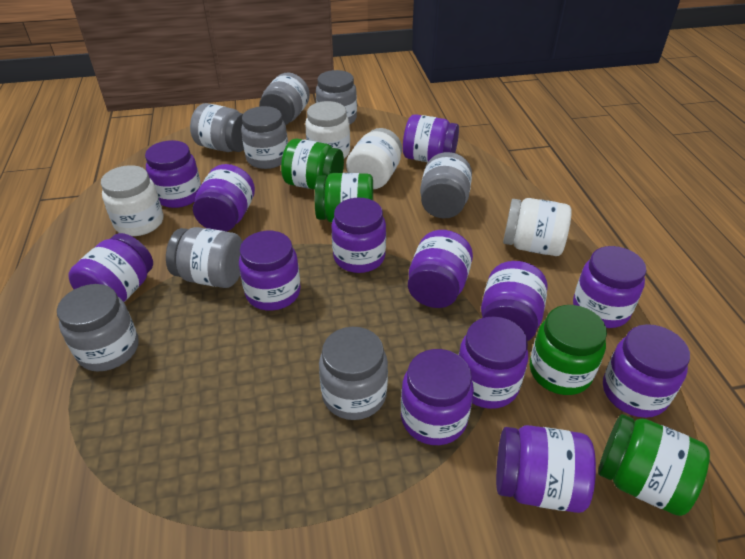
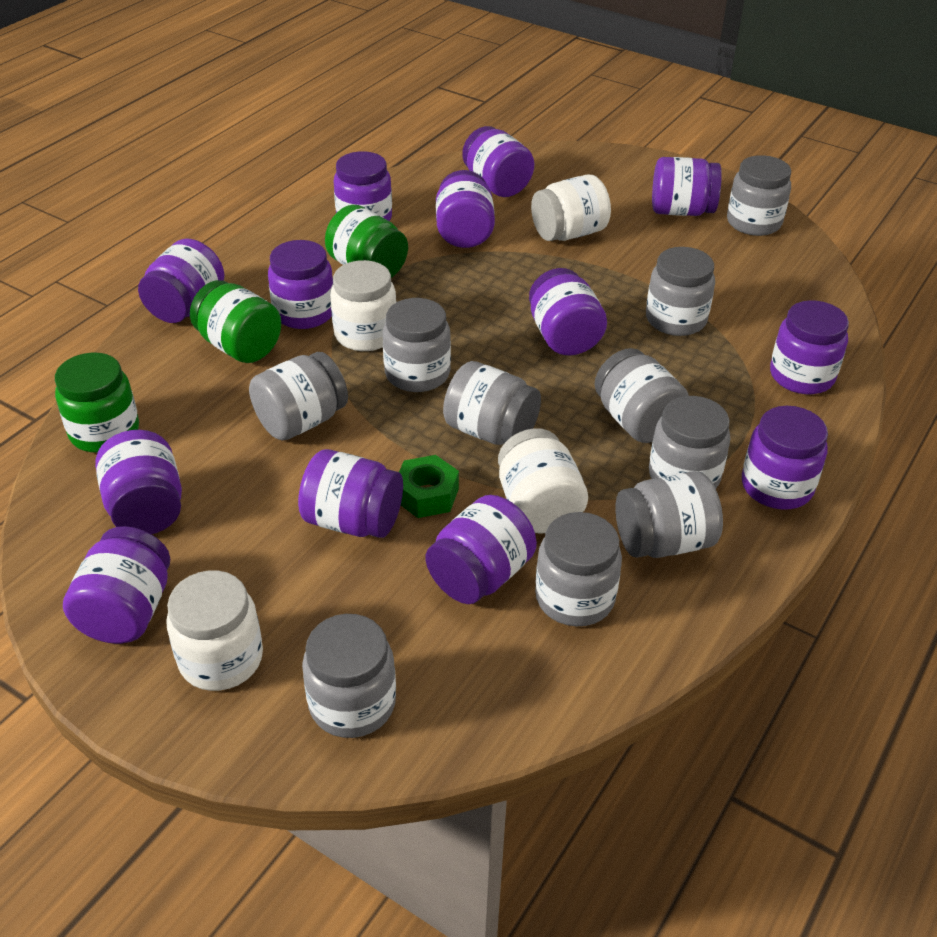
green jar: [281,139,344,189] [315,173,373,223] [530,305,607,395] [598,414,710,516] = 4 -> [55,353,139,453] [190,280,281,363] [325,205,408,278] = 3
green nut: none = 0 -> [399,455,459,518] = 1
grey jar: [57,284,139,372] [166,227,243,288] [190,103,244,152] [241,106,288,169] [259,73,310,125] [316,70,357,125] [319,327,388,420] [420,152,472,218] = 8 -> [249,352,348,441] [302,614,396,738] [383,298,451,392] [443,361,541,445] [535,512,622,626] [594,348,689,443] [615,471,723,558] [646,247,715,336] [649,396,730,488] [727,155,791,236] = 10

